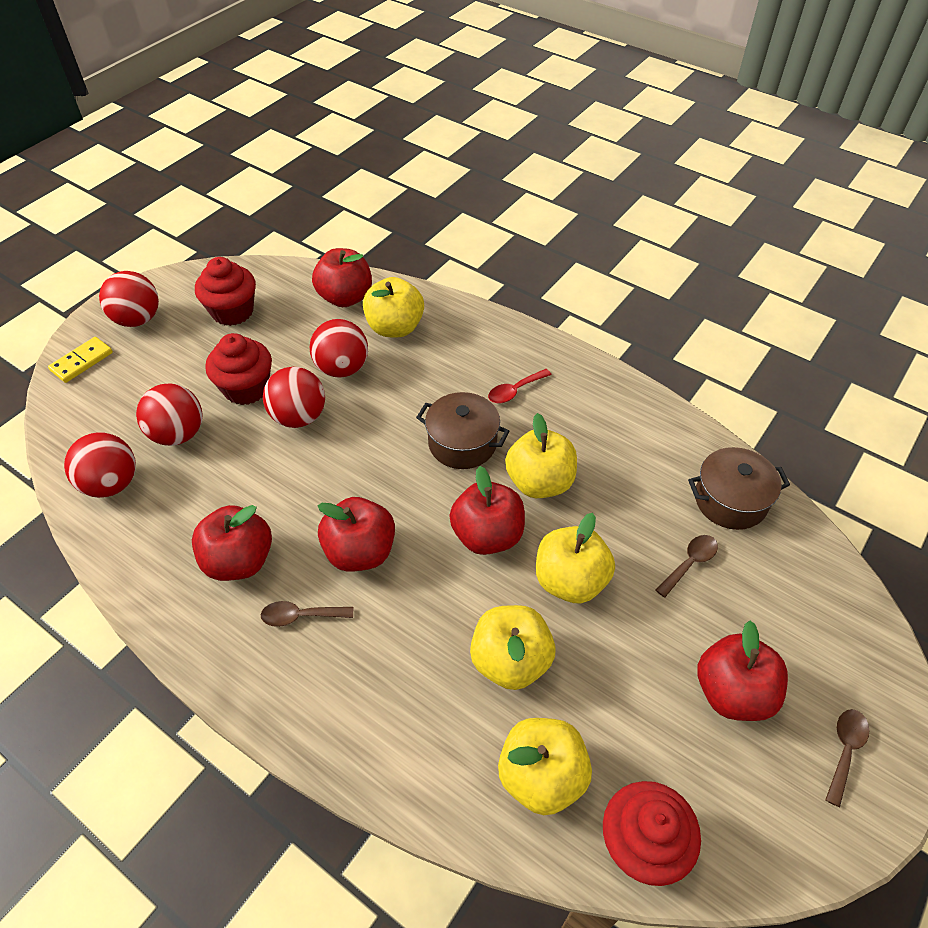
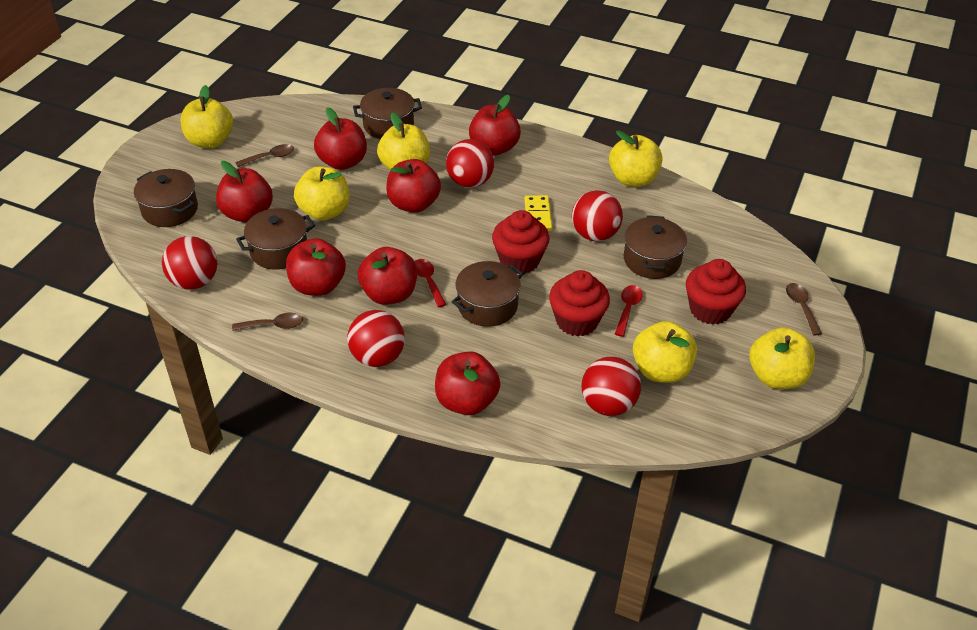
brown pot: [416,392,510,469] [688,447,790,530] = 2 -> [134,169,198,227] [236,208,315,270] [353,88,422,139] [452,261,524,327] [624,215,687,279] = 5
red apple: [192,505,272,581] [312,248,372,307] [318,497,395,572] [449,466,525,555] [697,621,788,721] = 5 -> [216,161,273,223] [286,238,346,296] [314,107,367,170] [358,247,417,305] [386,159,441,213] [435,351,500,415] [469,95,521,156] = 7
red spoon: [488,369,552,403] = 1 -> [415,259,446,307] [615,285,643,337] = 2
yellow apple: [363,277,424,337] [470,605,555,690] [498,718,592,815] [505,413,577,498] [536,513,615,603] = 5 -> [181,85,233,148] [294,166,350,220] [377,112,430,170] [609,130,663,187] [633,321,697,383] [749,327,815,389] = 6

